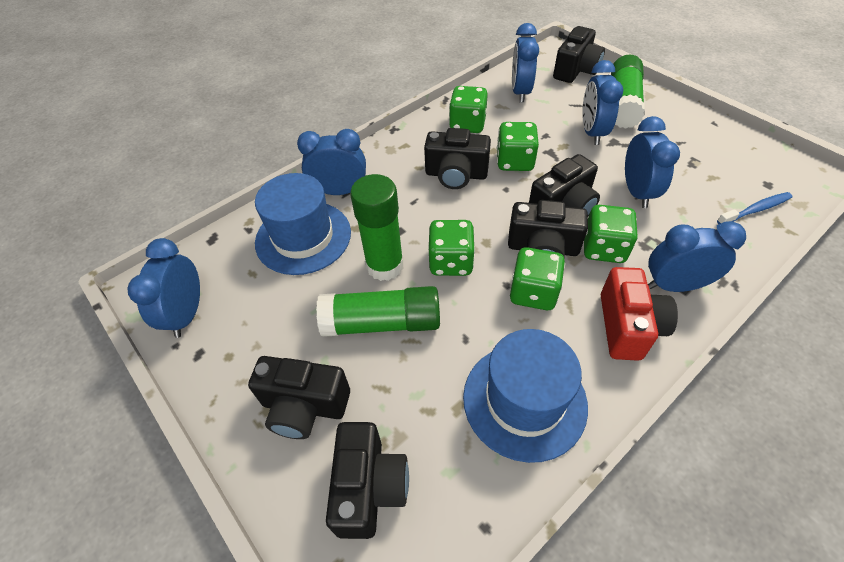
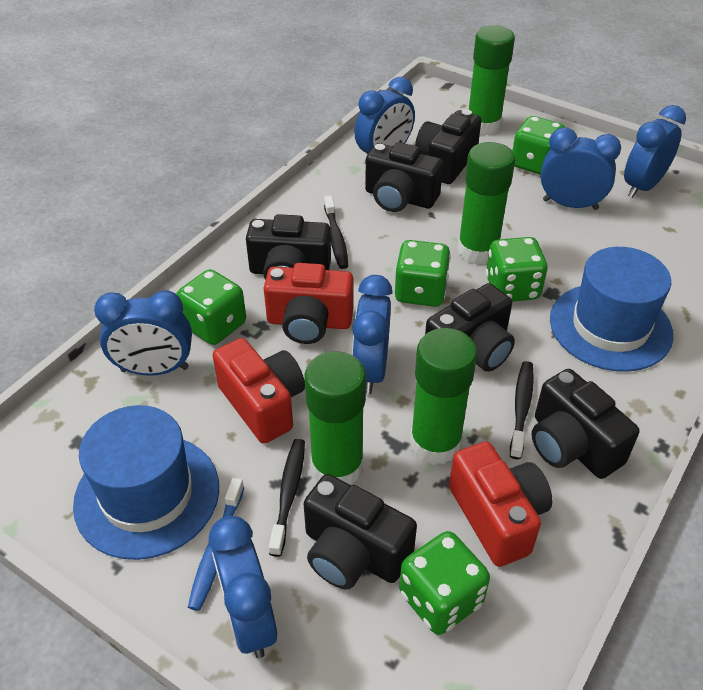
black toothbrush: none = 0 -> [269,439,305,557] [324,196,348,269] [510,361,534,459] = 3
green glue stick: [316,286,440,337] [350,174,404,281] [611,55,645,129] = 3 -> [304,351,366,485] [410,328,477,465] [457,142,515,264] [469,26,515,135] = 4
red camera: [601,267,678,361] = 1 -> [212,338,305,444] [264,263,354,344] [449,442,552,567] = 3

